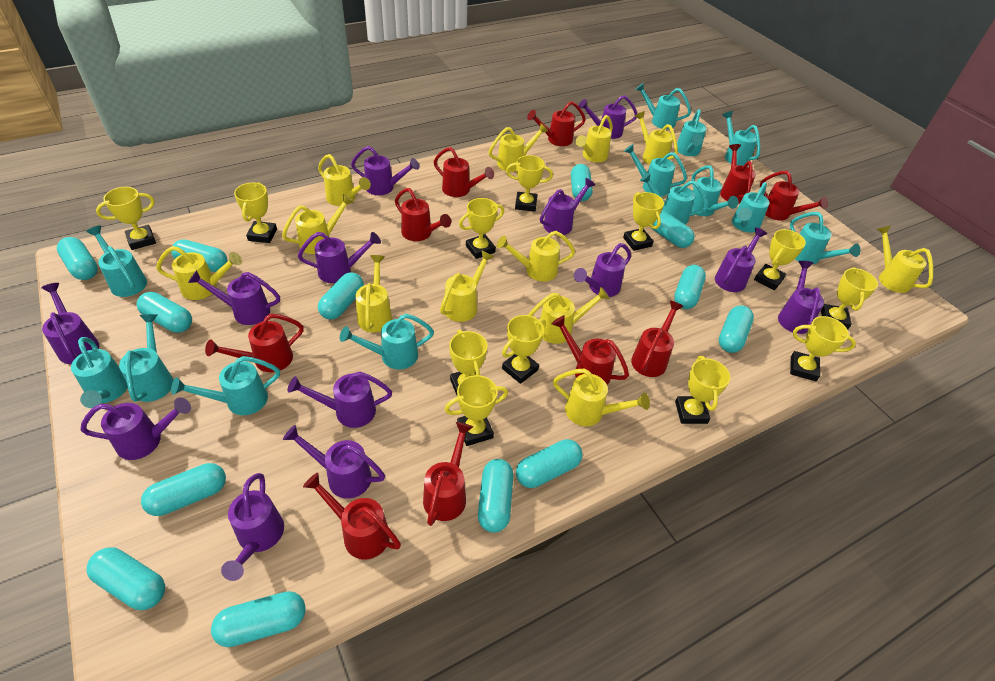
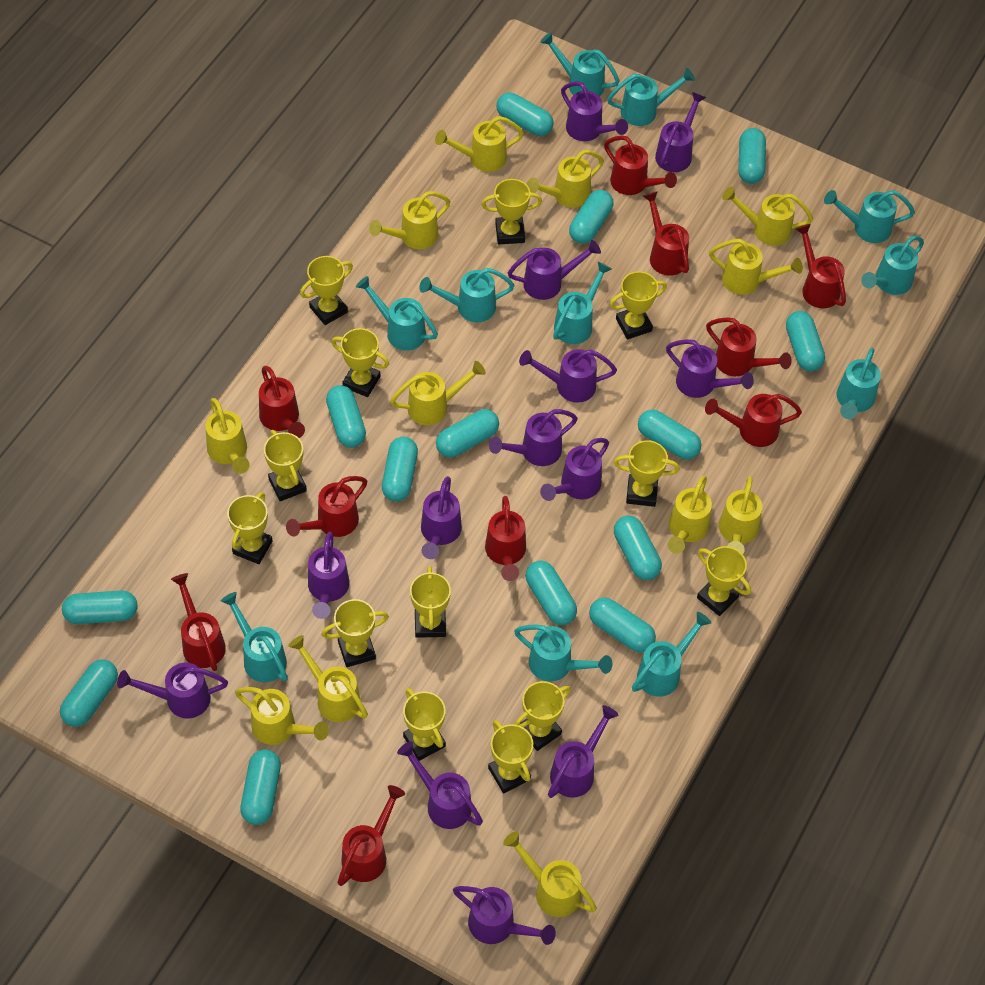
turquoise capsule: [57,237,98,280] [86,548,165,610] [137,292,192,333] [141,463,226,516] [171,239,227,272] [211,591,306,647] [318,272,364,320] [478,459,513,533] [516,439,583,488] [571,164,593,201] [652,211,695,248] [674,265,706,309] [719,305,754,353] = 13 -> [60,659,118,727] [62,591,138,624] [240,749,281,825] [326,385,366,448] [382,437,418,502] [436,409,499,458] [496,93,554,136] [526,560,577,625] [569,190,613,244] [589,597,656,653] [614,515,662,580] [638,410,701,460] [738,128,766,184] [786,311,825,372] = 14
turquoise watering can: [71,337,128,408] [86,225,147,297] [119,314,173,402] [171,356,280,415] [340,314,434,370] [624,144,687,196] [635,83,691,129] [640,173,708,225] [677,109,707,156] [691,165,739,216] [722,111,760,166] [732,182,770,233] [790,212,860,264] = 13 -> [221,592,288,682] [356,276,438,351] [419,268,515,322] [514,624,612,682] [540,32,620,96] [553,262,612,344] [607,68,695,126] [632,612,711,697] [824,190,915,243] [837,348,881,419] [861,235,924,295] = 11
yellow trophy: [96,187,156,250] [234,182,277,243] [445,375,508,446] [449,330,487,395] [459,198,504,259] [502,315,546,384] [506,155,553,212] [623,192,664,251] [675,356,730,424] [754,229,806,290] [790,316,856,381] [821,267,878,330] = 12 -> [227,492,272,564] [264,430,307,501] [300,256,353,325] [321,599,389,667] [331,328,389,397] [403,688,446,761] [410,566,451,638] [481,179,542,244] [488,720,533,793] [514,681,571,751] [610,271,667,339] [614,440,680,507] [697,546,751,616] = 13

